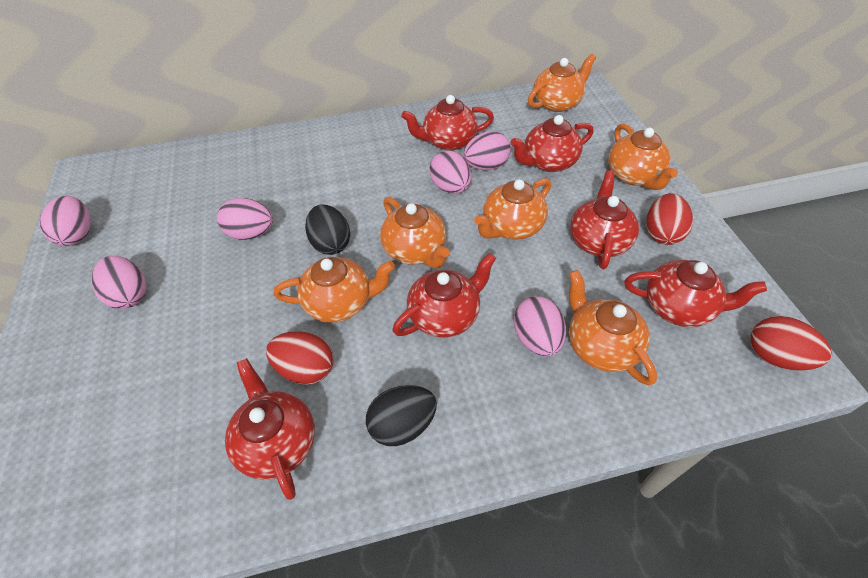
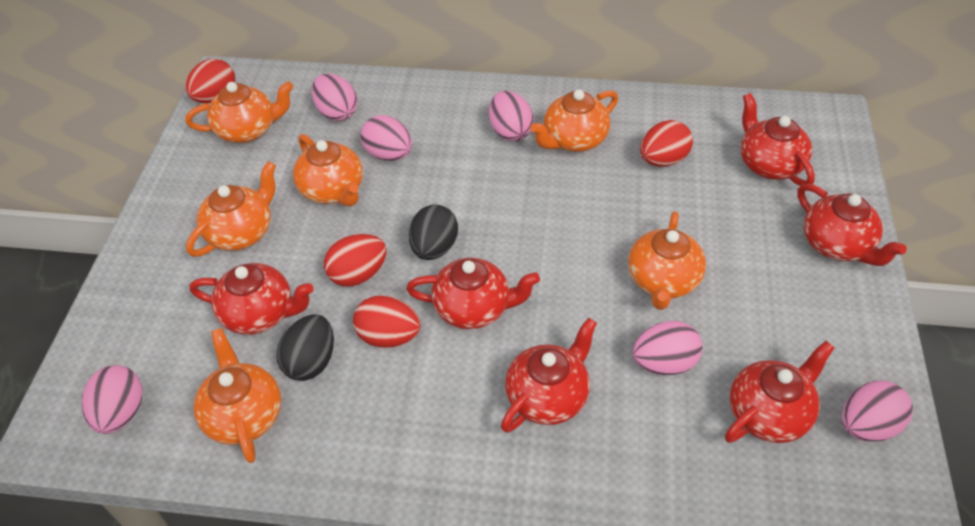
red egg: [266,331,333,385] [646,193,693,245] [750,316,832,371] = 3 -> [186,59,235,103] [324,234,387,287] [353,295,421,348] [640,120,693,167] = 4

